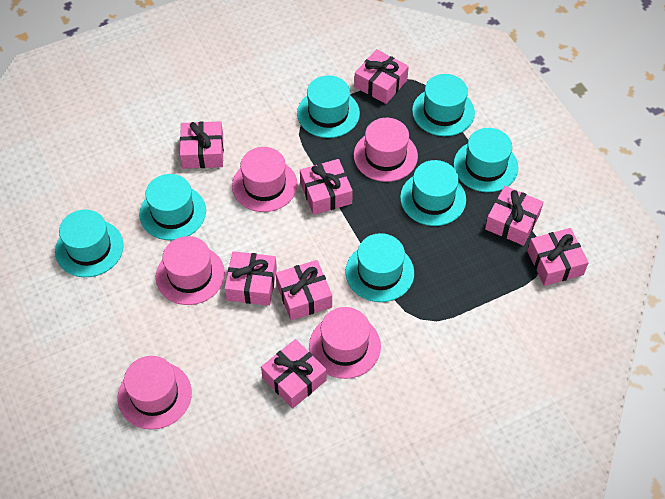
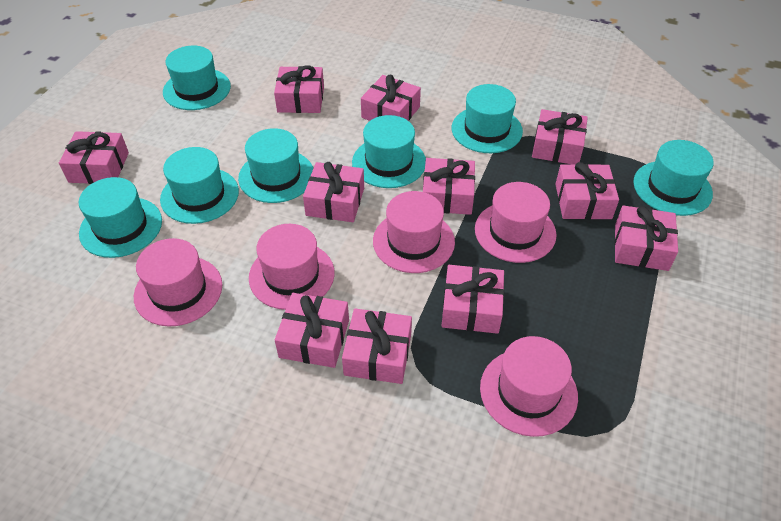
pink gift: [180,121,224,169] [225,251,277,306] [261,339,327,409] [276,260,332,320] [300,159,353,215] [354,49,409,104] [485,186,543,246] [527,228,589,286] = 8 -> [59,131,129,184] [274,65,324,113] [275,293,349,368] [303,162,364,222] [342,308,412,384] [361,75,421,121] [423,158,475,215] [442,265,504,334] [532,109,588,165] [555,162,619,220] [614,205,678,271] = 11

